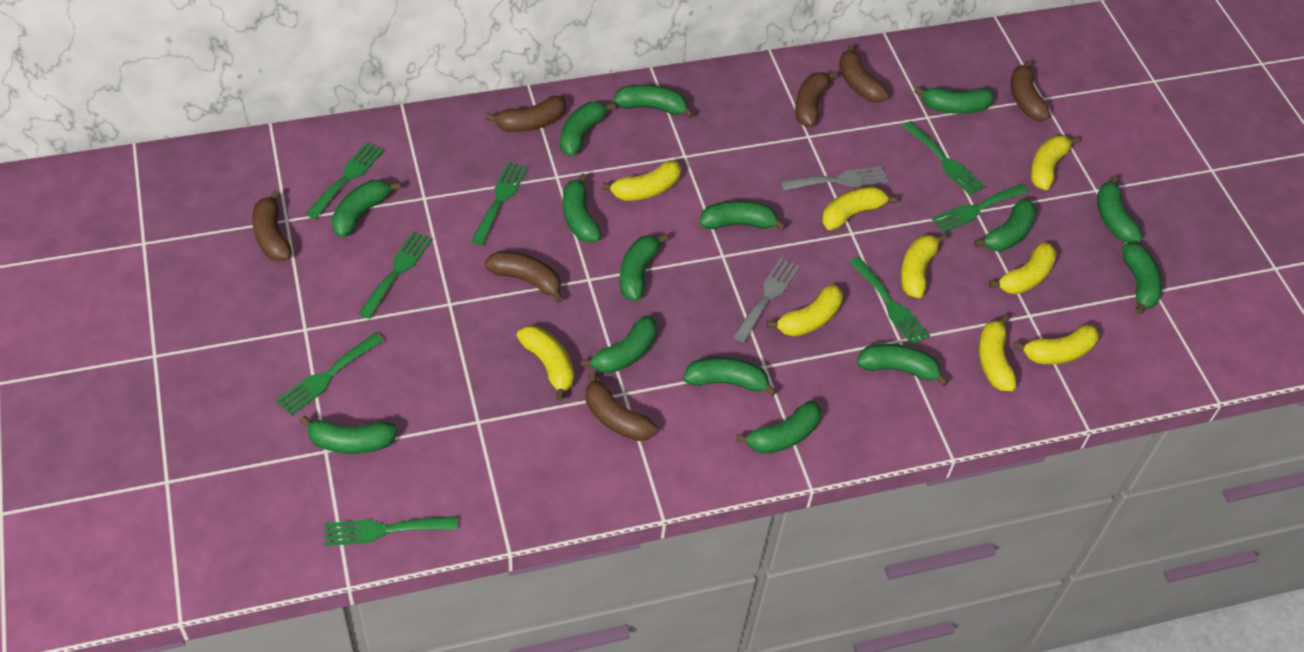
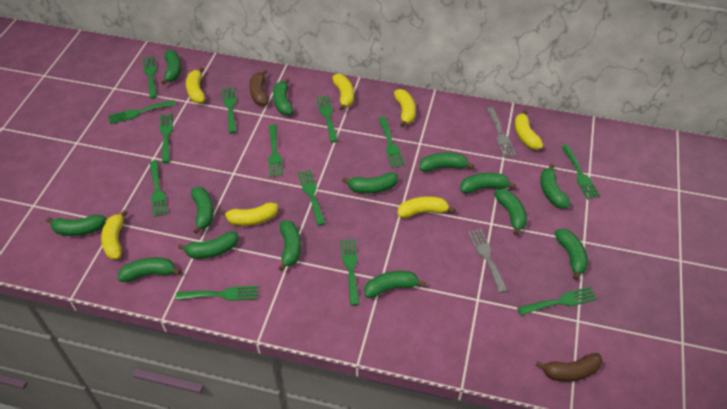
brown banana: [252,190,292,261] [485,251,563,303] [486,96,566,132] [586,372,657,441] [795,71,838,127] [839,44,889,103] [1011,60,1050,121] = 7 -> [249,69,268,106] [535,353,603,382] = 2
green banana: [300,416,398,454] [332,180,401,238] [560,102,616,156] [563,173,601,243] [581,315,657,374] [613,85,694,118] [620,234,668,301] [683,357,777,396] [699,201,786,230] [736,401,821,454] [857,344,949,386] [914,86,994,114] [974,198,1036,252] [1097,176,1142,243] [1122,243,1162,315] = 15 -> [46,215,106,236] [118,257,181,282] [161,50,181,85] [178,232,238,259] [191,187,214,234] [273,78,293,115] [278,221,301,271] [342,172,398,194] [364,271,426,298] [419,152,474,172] [460,173,516,194] [494,189,527,236] [540,164,571,209] [555,229,588,280] = 14
green fork: [276,333,384,416] [306,142,384,219] [325,516,458,546] [358,231,432,319] [471,162,528,245] [849,257,930,345] [903,121,985,195] [932,184,1028,233] = 8 -> [108,100,176,124] [143,56,157,99] [150,160,168,217] [160,113,173,163] [176,286,258,301] [222,87,237,133] [268,125,283,177] [298,170,326,226] [317,95,338,143] [341,239,359,305] [378,117,405,168] [517,287,597,316] [561,145,600,200] = 13
yellow banana: [517,326,574,401] [601,161,681,201] [767,284,843,337] [822,187,897,230] [901,234,947,298] [979,315,1016,391] [989,242,1057,295] [1014,325,1099,364] [1031,136,1079,190] = 9 -> [101,210,127,259] [186,67,205,103] [220,203,278,226] [332,74,354,111] [394,89,416,127] [398,196,455,218] [515,110,543,150] = 7

